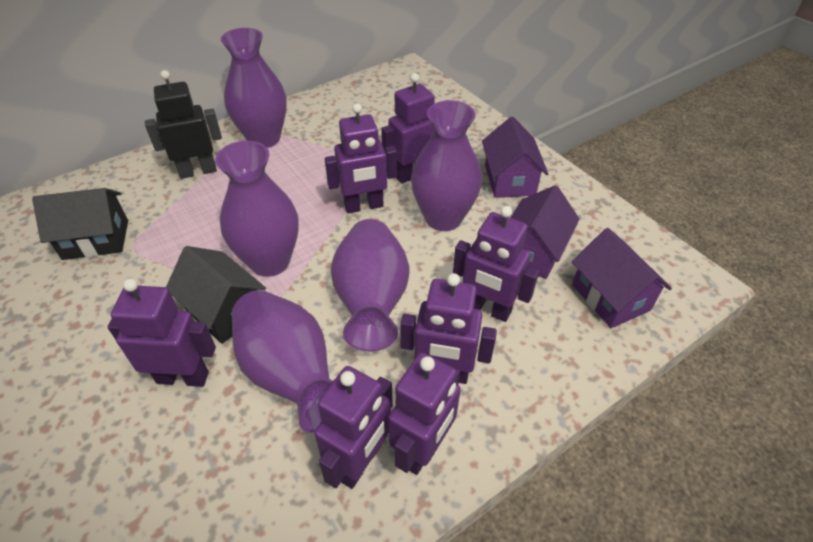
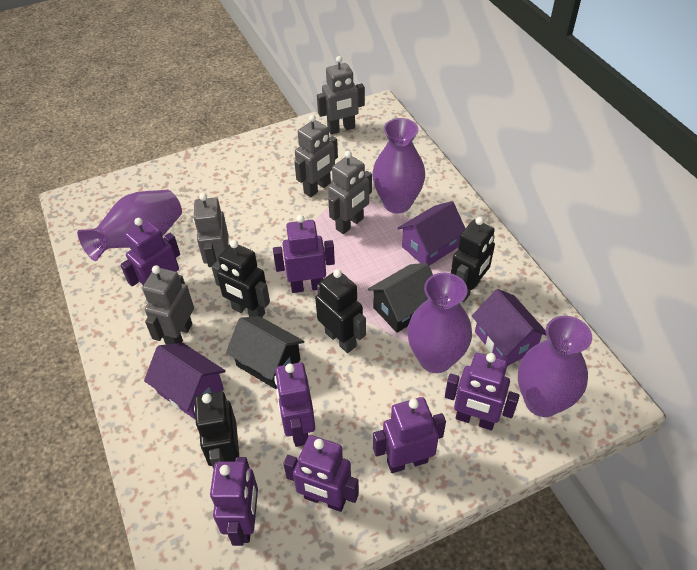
black robot: [145,70,222,179] = 1 -> [194,391,239,469] [212,240,270,317] [315,269,366,353] [451,217,495,302] = 4
grey robot: none = 0 -> [142,265,194,345] [193,193,229,275] [294,115,338,197] [317,56,365,135] [328,151,372,234] = 5
purple vase: [215,141,299,277] [221,28,287,148] [231,290,333,433] [331,219,409,352] [411,100,482,231] = 5 -> [77,190,182,261] [372,118,425,214] [407,273,472,373] [518,316,592,417] = 4

